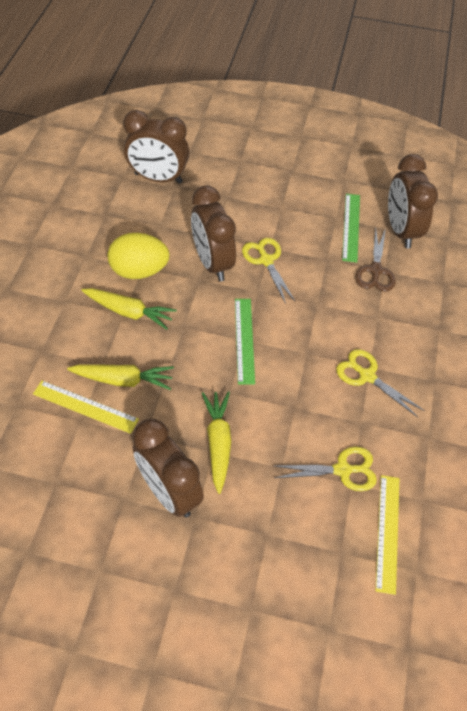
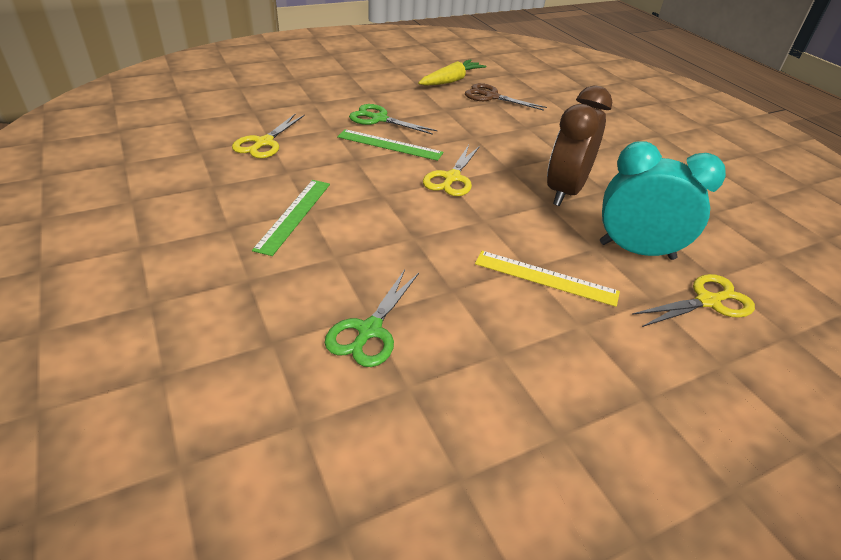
brown clock: [123,110,189,184] [133,419,204,518] [191,185,236,281] [388,154,438,249] = 4 -> [547,85,612,206] = 1
green scissors: none = 0 -> [325,270,419,367] [349,104,438,135] = 2
turquoise clock: none = 0 -> [600,141,726,260] = 1
yellow carrot: [67,364,174,390] [81,288,177,330] [202,391,231,494] = 3 -> [418,59,486,86] = 1
yellow egg: [108,233,169,279] = 1 -> none = 0
yellow ruler: [33,380,139,434] [375,475,399,595] = 2 -> [475,251,620,307] = 1

